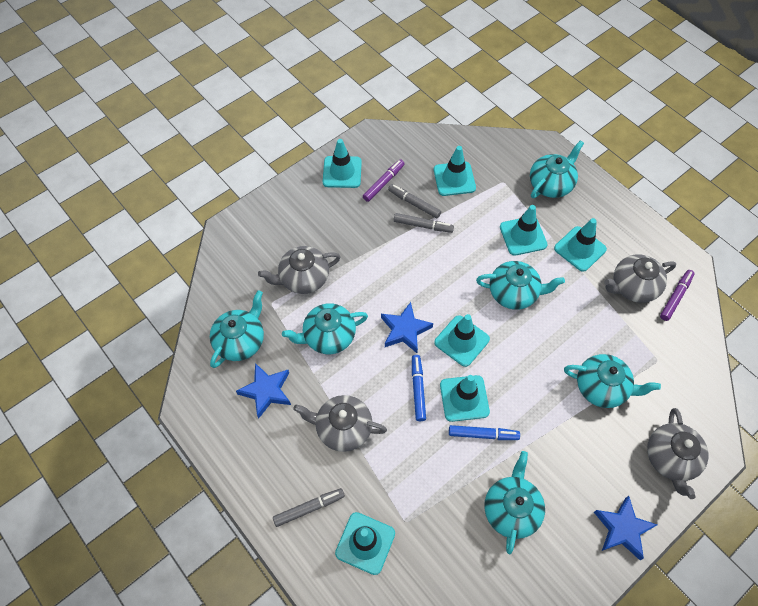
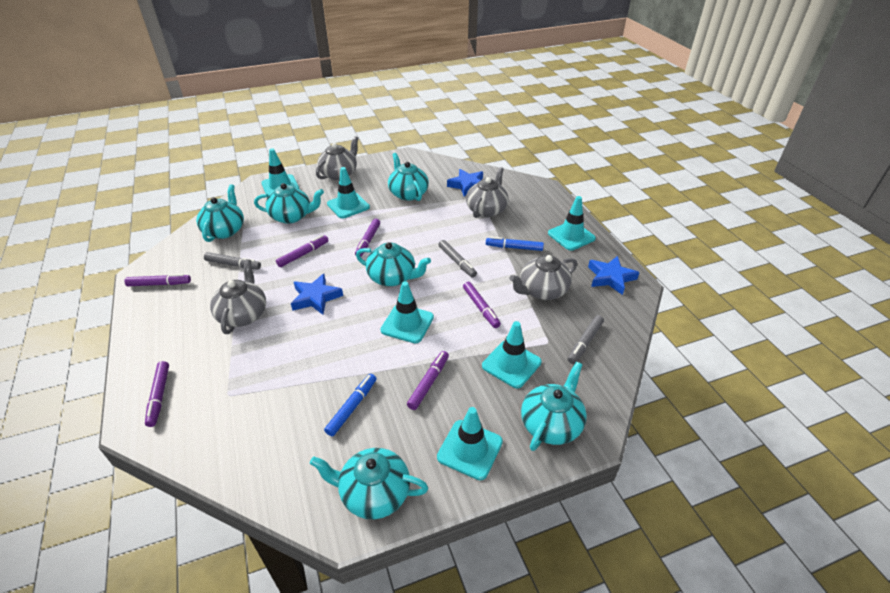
purple marker: [363,159,404,202] [660,270,695,321] = 2 -> [124,274,191,286] [145,361,169,427] [276,235,329,267] [355,219,380,257] [407,351,449,410] [463,282,501,328] = 6
turquoise traffic cone: [323,139,362,188] [335,512,395,575] [434,146,476,196] [434,314,490,367] [440,375,490,422] [500,205,548,256] [554,218,607,272] = 7 -> [261,148,299,197] [327,167,370,219] [381,281,434,343] [437,407,503,480] [482,321,542,388] [548,196,596,251] = 6

